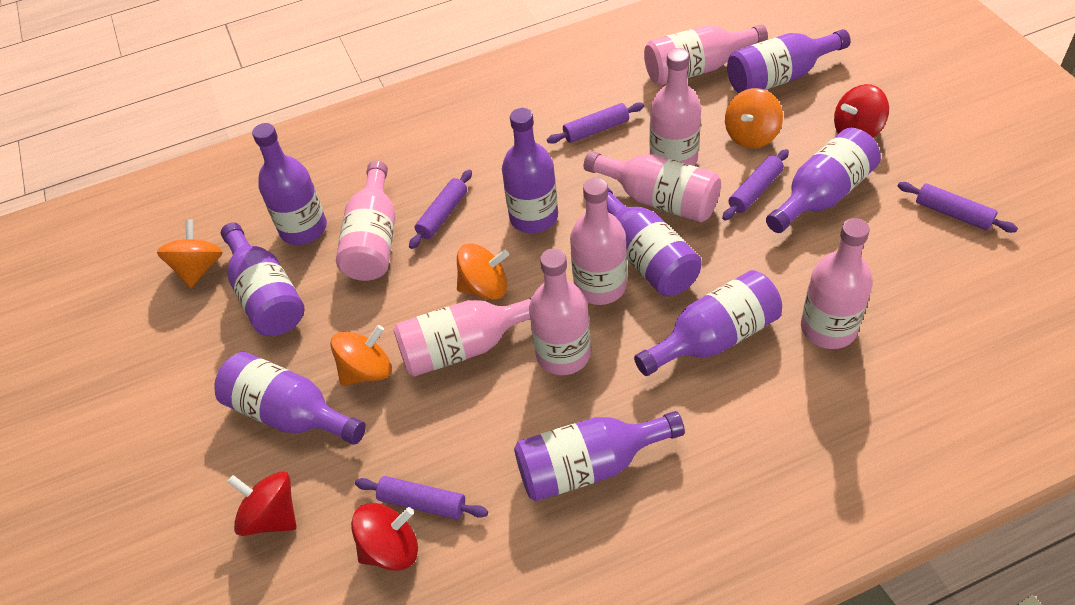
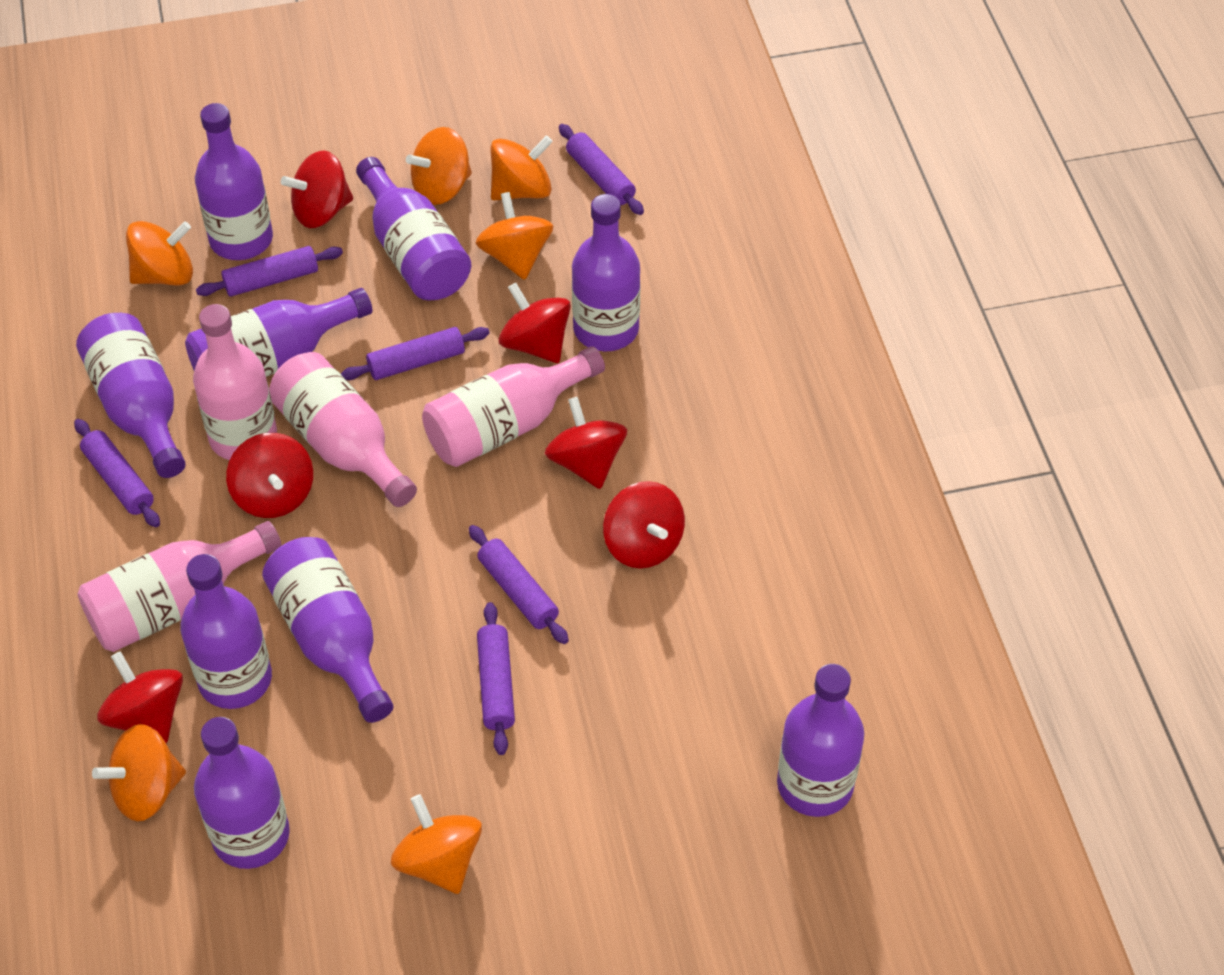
orange spinning top: [157,219,223,288] [331,325,392,386] [457,243,509,300] [725,88,783,148] = 4 -> [92,724,186,821] [126,221,193,286] [391,794,482,894] [406,127,472,205] [476,192,554,280] [491,135,553,201] = 6
pink bottle: [336,160,395,281] [393,296,533,377] [529,248,591,375] [570,178,627,305] [584,151,721,222] [644,24,768,85] [650,48,701,166] [801,218,873,349] = 8 -> [78,521,282,652] [193,304,277,460] [269,352,417,507] [422,346,605,467] = 4
purple rolling pin: [355,476,488,520] [409,170,472,249] [547,102,644,144] [722,149,789,221] [898,182,1018,233] = 5 -> [74,419,160,527] [196,246,343,297] [341,327,489,380] [469,525,569,644] [477,602,515,755] [559,124,644,215] = 6
red spinning top: [227,471,297,536] [351,503,418,571] [834,84,889,138] = 3 -> [97,651,183,743] [226,433,313,518] [281,150,353,228] [498,283,571,363] [545,397,627,489] [603,481,685,569] = 6

